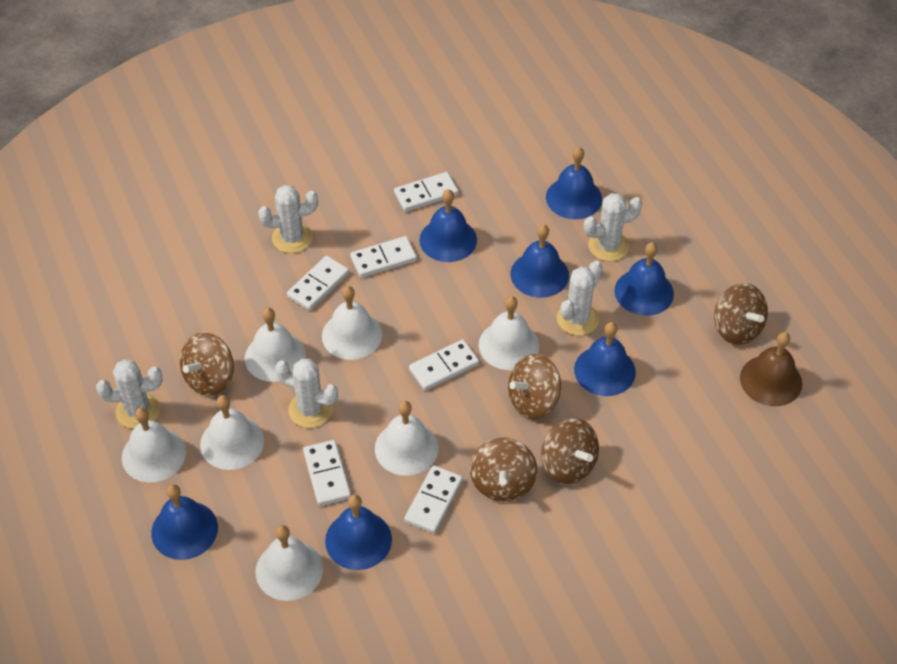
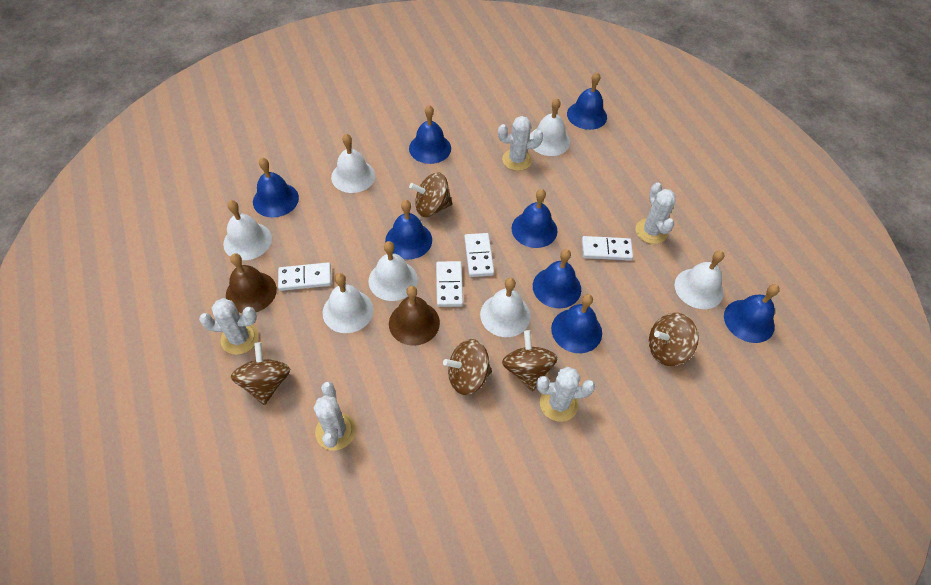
blue bell: [151,484,218,560] [325,494,392,570] [419,189,477,262] [510,224,569,298] [546,147,602,219] [574,322,636,396] [614,242,674,316] = 7 -> [253,158,299,217] [385,200,432,259] [409,105,451,164] [512,189,558,248] [533,249,581,308] [551,294,602,353] [567,72,607,130] [724,284,780,343] = 8
brown bell: [740,332,802,406] = 1 -> [226,253,277,313] [389,286,440,346] = 2
white domino: [287,256,349,311] [303,440,351,506] [350,236,417,278] [394,172,459,212] [404,465,463,533] [409,339,479,391] = 6 -> [278,262,332,291] [436,261,463,307] [464,233,494,277] [582,236,633,261] = 4

